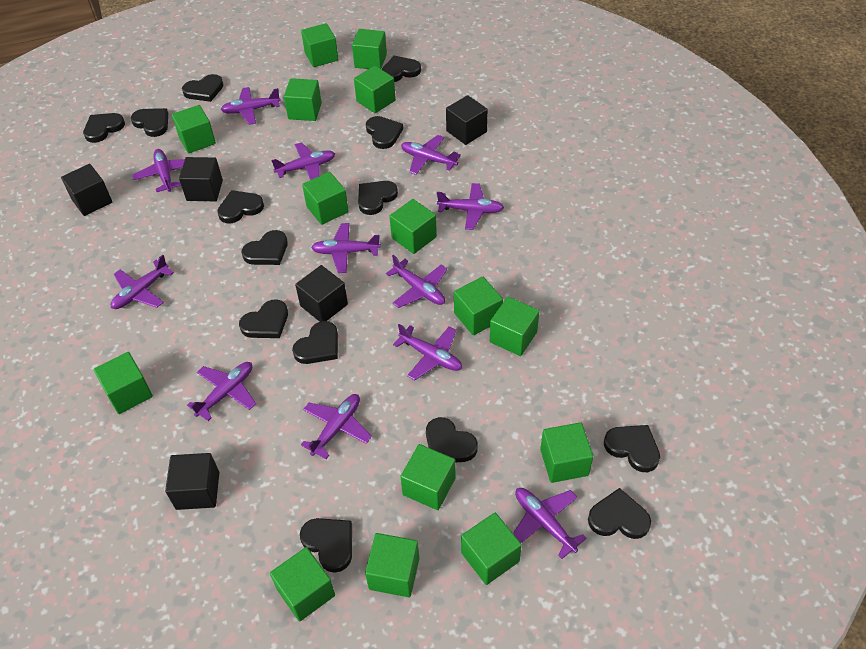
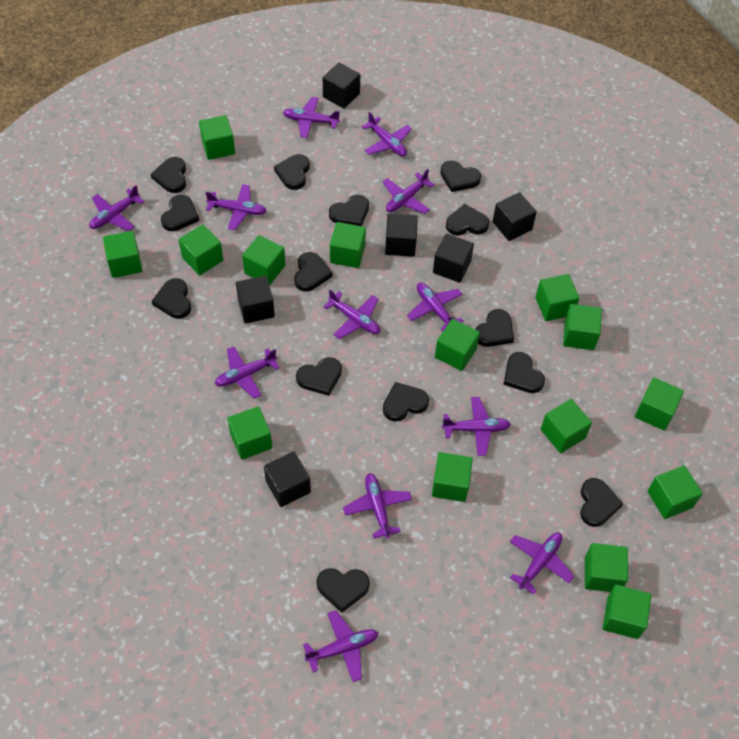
black cube: [61,164,112,216] [165,453,219,510] [179,157,223,201] [295,265,348,322] [446,95,488,145] = 5 -> [236,276,275,324] [264,451,311,507] [323,62,360,109] [385,213,418,257] [433,234,474,283] [493,192,537,241] = 6

